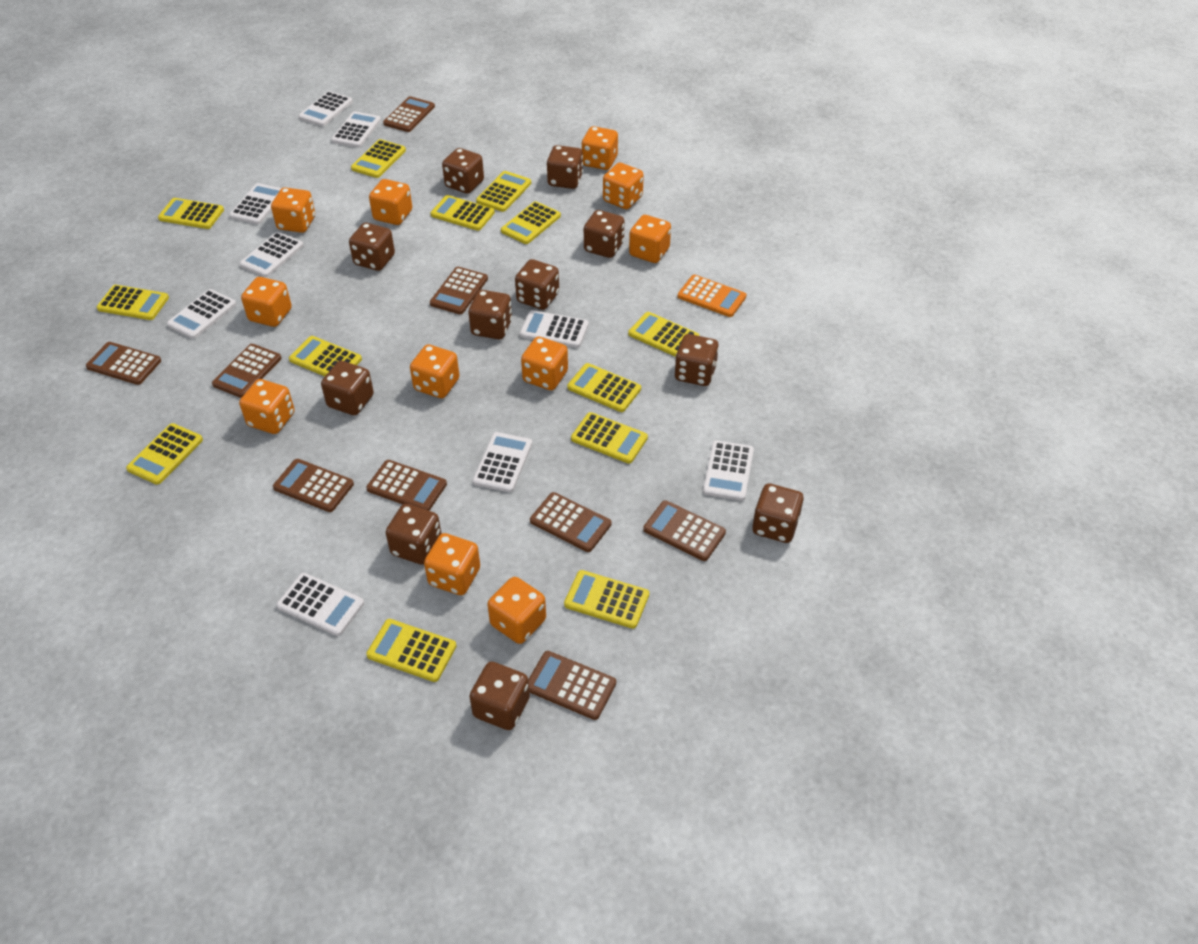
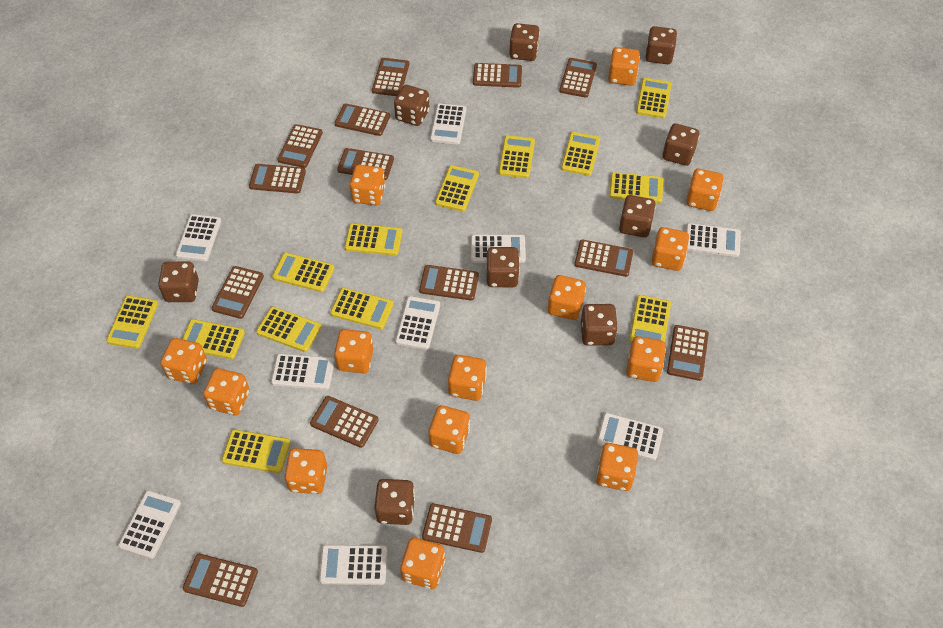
brown calculator: [86,342,161,385] [212,344,282,398] [273,459,354,512] [366,460,447,511] [383,96,435,132] [430,267,488,314] [528,651,616,720] [530,492,611,552] [643,500,726,561] = 9 -> [183,554,258,607] [211,266,264,319] [249,164,306,194] [277,124,323,168] [310,396,379,448] [335,103,390,136] [337,148,394,180] [372,58,409,96] [419,265,479,301] [422,503,492,553] [473,63,522,88] [559,58,597,98] [575,240,633,277] [667,325,709,381] = 14
brown dice: [321,361,374,415] [349,223,395,271] [386,504,441,565] [442,148,484,194] [468,290,512,339] [469,662,530,730] [515,259,559,310] [547,145,583,189] [584,210,624,258] [675,334,719,386] [752,484,804,543] = 11 -> [158,262,199,302] [374,479,415,525] [394,85,430,126] [486,247,520,287] [509,23,540,61] [581,304,618,345] [619,195,656,238] [645,26,677,64] [663,123,699,166] = 9
orange calculator: [678,275,746,317] = 1 -> none = 0
orange dice: [239,379,295,434] [241,277,292,327] [271,187,315,233] [369,179,412,225] [410,344,459,398] [424,533,480,595] [487,577,546,644] [521,337,568,390] [582,126,618,170] [603,163,644,209] [629,215,671,263] = 11 -> [161,338,207,384] [203,368,249,416] [284,448,327,494] [334,329,373,373] [350,165,385,205] [400,538,445,589] [429,405,470,454] [448,355,487,401] [548,275,586,320] [596,443,638,491] [608,47,640,86] [626,336,666,382] [651,227,689,271] [686,169,724,211] = 14

